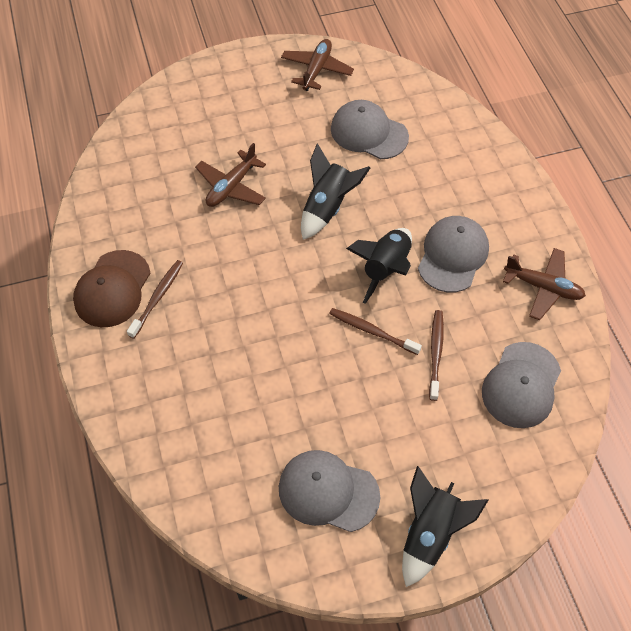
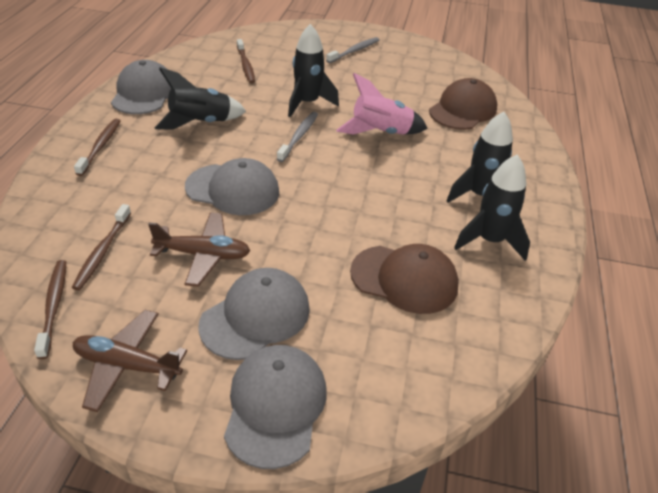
black rocket: [301,143,370,240] [346,228,412,304] [402,466,488,587] = 3 -> [155,67,246,129] [288,24,339,117] [447,112,513,203] [454,155,530,261] = 4
brown cap: [73,250,151,327] = 1 -> [350,244,459,314] [429,78,497,130] = 2
brown plane: [195,143,266,207] [281,39,354,91] [503,248,586,320] = 3 -> [73,310,187,412] [148,213,250,287] = 2
brown toothbrush: [127,260,183,338] [329,308,422,355] [429,310,444,401] = 3 -> [34,260,66,359] [72,204,131,290] [74,119,120,176] [237,39,255,83] = 4
grey toothbrush: none = 0 -> [277,112,318,162] [326,37,379,63] = 2
pink rocket: none = 0 -> [336,73,428,135] = 1

